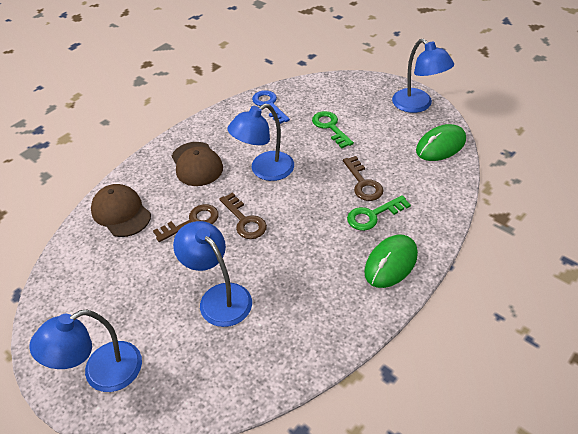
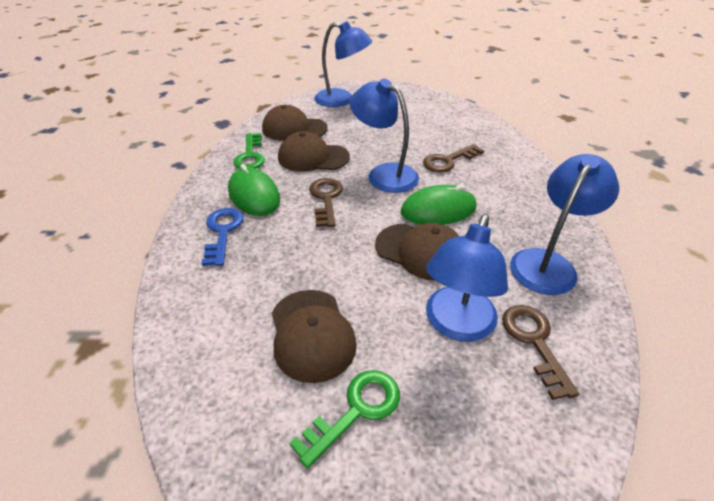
brown cap: [91,184,151,237] [172,142,223,186] = 2 -> [262,105,327,140] [272,290,357,383] [278,131,350,172] [375,223,459,281] = 4

